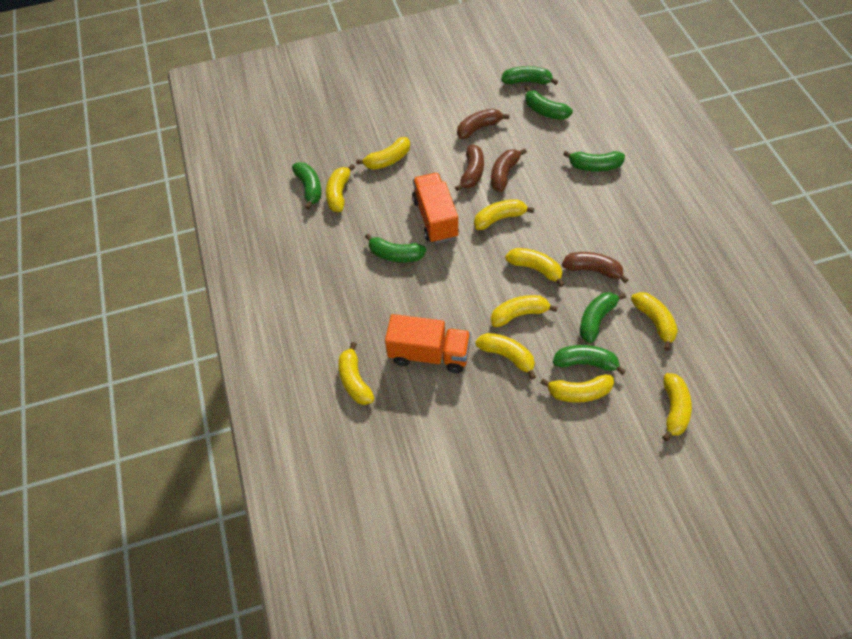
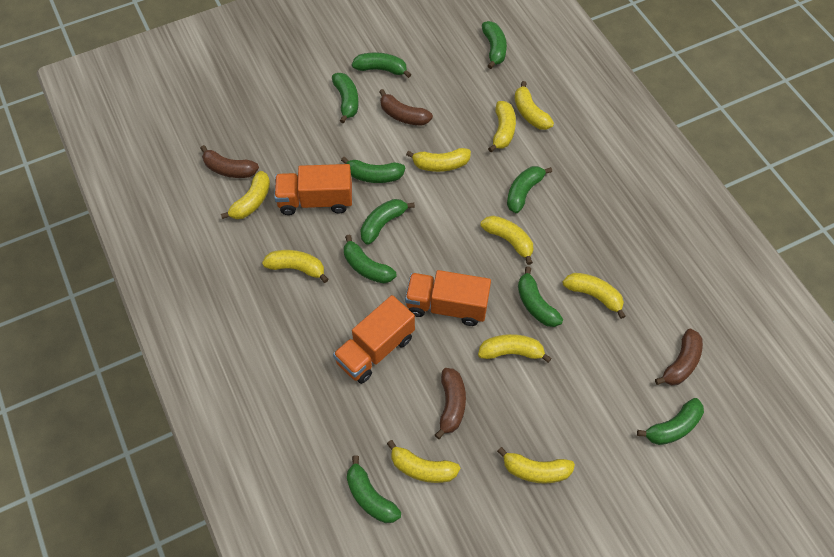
green banana: [292,162,322,209] [365,234,427,262] [501,66,558,85] [525,86,573,120] [553,345,626,375] [563,151,625,172] [580,292,626,343] = 7 -> [332,73,359,124] [341,157,405,183] [344,235,396,283] [347,455,401,523] [352,52,411,78] [360,199,415,245] [482,21,507,69] [507,166,552,213] [518,267,563,327] [637,398,704,445] = 10
orange truck: [385,314,471,373] [412,173,459,244] = 2 -> [274,164,352,215] [333,295,415,384] [405,270,491,326] = 3

